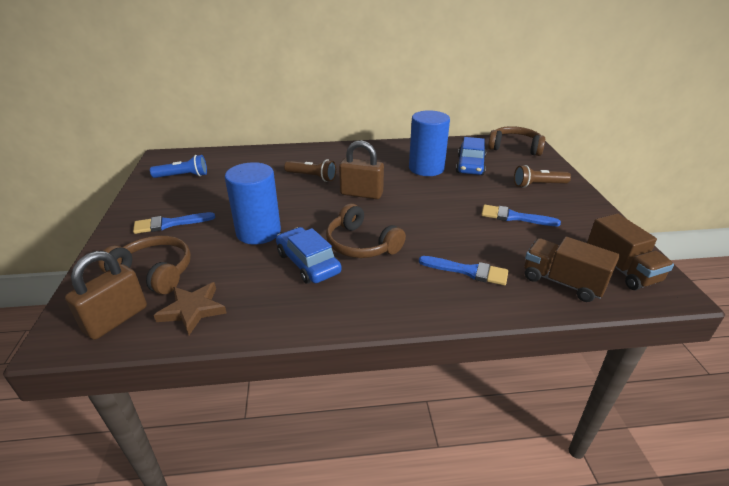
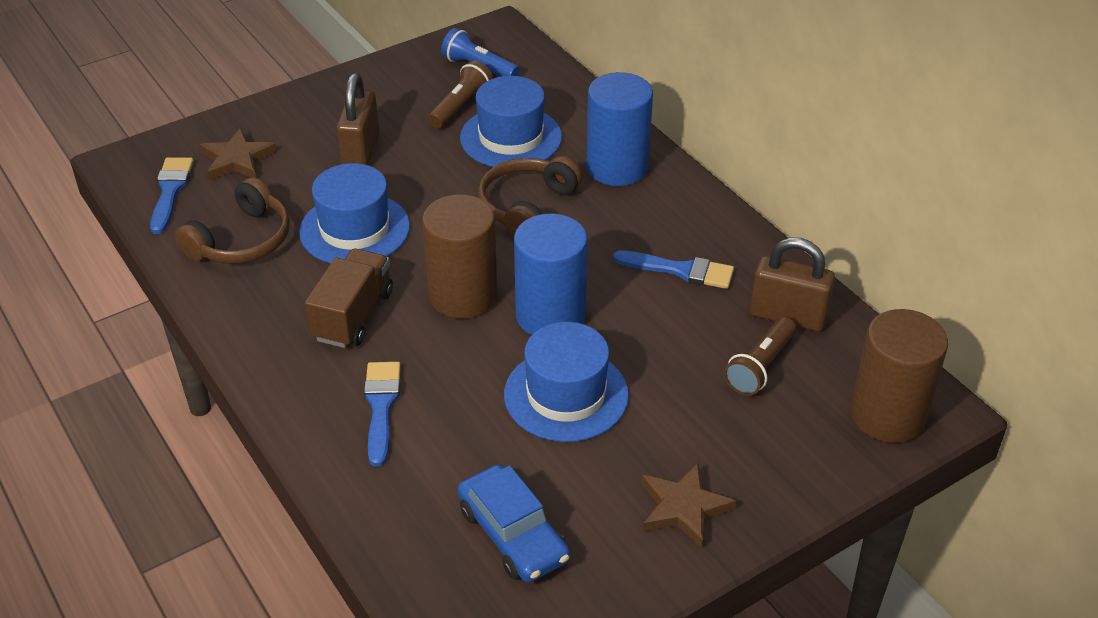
blue car: [276,227,341,284] [456,137,486,175] = 2 -> [457,465,570,583] = 1
blue hat: none = 0 -> [299,163,410,264] [460,76,562,167] [504,322,629,442] = 3
brown cylinder: none = 0 -> [422,194,498,319] [850,309,948,443] = 2
brown headphones: [98,235,191,295] [326,204,406,258] [488,126,545,156] = 3 -> [174,177,290,264] [478,156,582,237] = 2
brown star: [154,282,227,335] = 1 -> [200,128,276,180] [642,463,736,548] = 2
brown truck: [524,237,620,302] [587,214,674,290] = 2 -> [305,249,393,348] = 1

